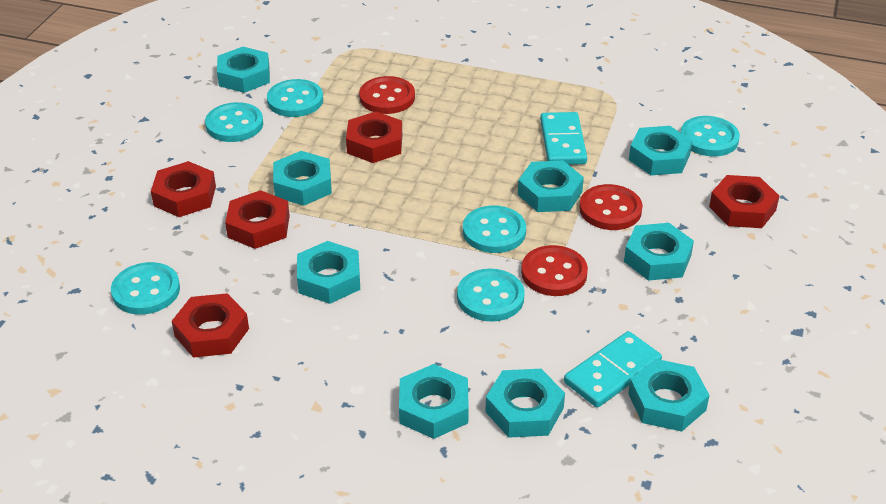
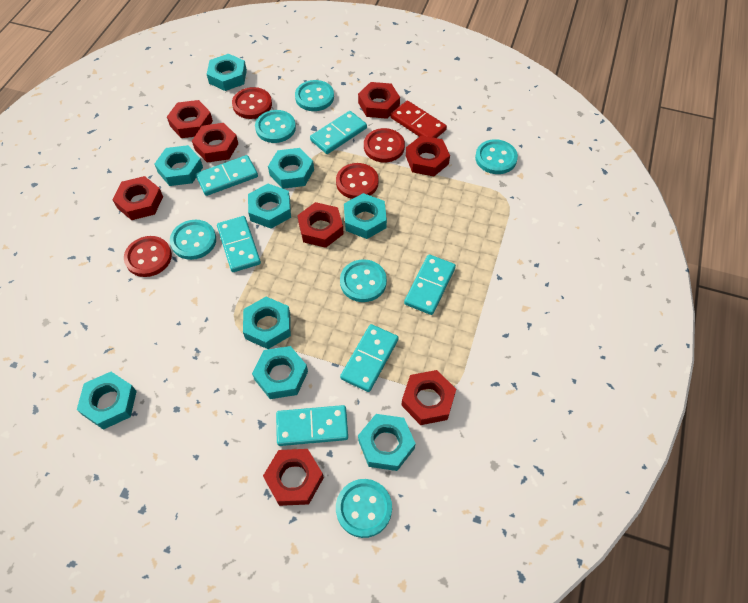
red button: [359,76,415,114] [521,245,588,296] [579,184,643,230] = 3 -> [124,236,172,277] [232,87,272,119] [336,163,379,199] [364,128,405,162] = 4
red domino: none = 0 -> [390,101,447,138] = 1
red nut: [151,161,216,217] [172,293,249,358] [225,190,290,249] [346,111,402,163] [709,175,779,228] = 5 -> [112,176,163,220] [167,100,213,138] [192,123,238,163] [263,449,324,506] [297,202,344,248] [358,82,400,119] [401,370,456,425] [406,135,450,176] = 8
turquoise domino: [540,112,587,165] [564,331,662,408] = 2 -> [196,155,258,196] [217,216,261,272] [276,405,348,446] [310,111,367,154] [340,324,399,392] [404,254,456,315] = 6

